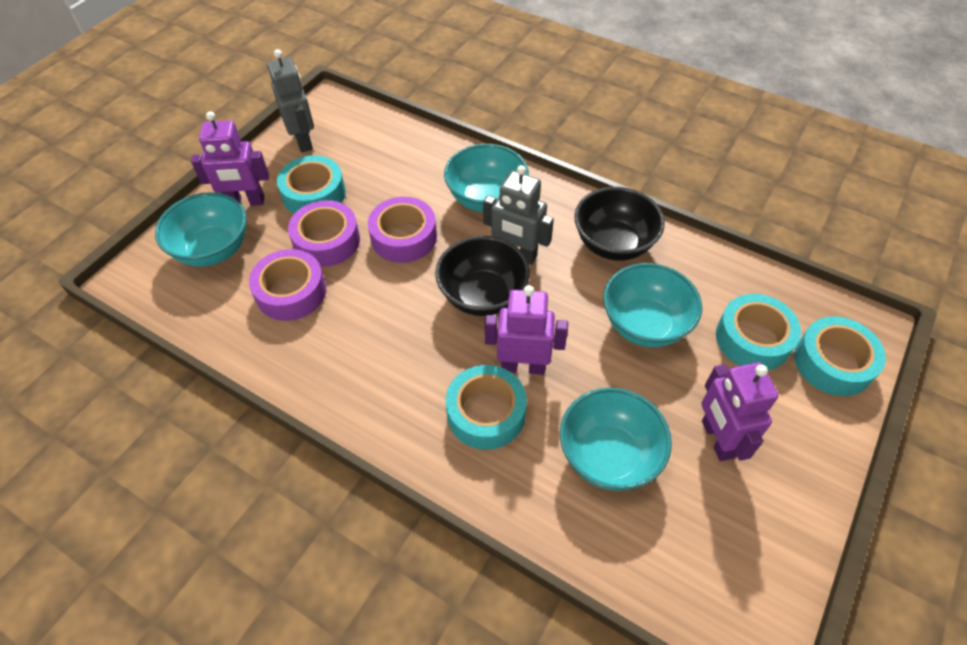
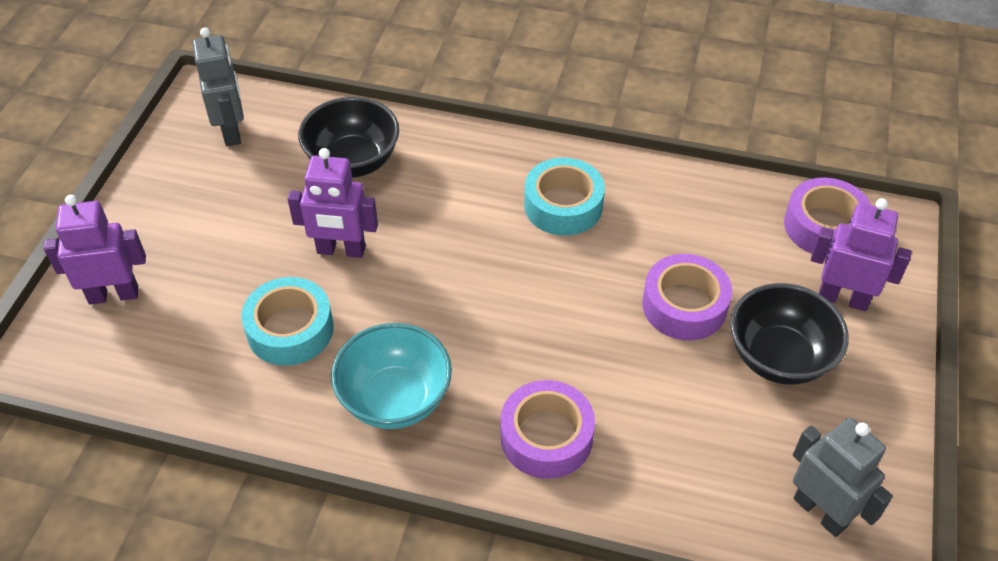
turquoise bowl: [155,192,247,267] [444,144,529,212] [560,388,672,491] [603,263,702,347] = 4 -> [331,323,452,429] = 1
turquoise tape: [277,155,346,214] [446,365,527,450] [716,294,801,370] [794,317,886,396] = 4 -> [241,277,334,366] [524,158,605,236] = 2

